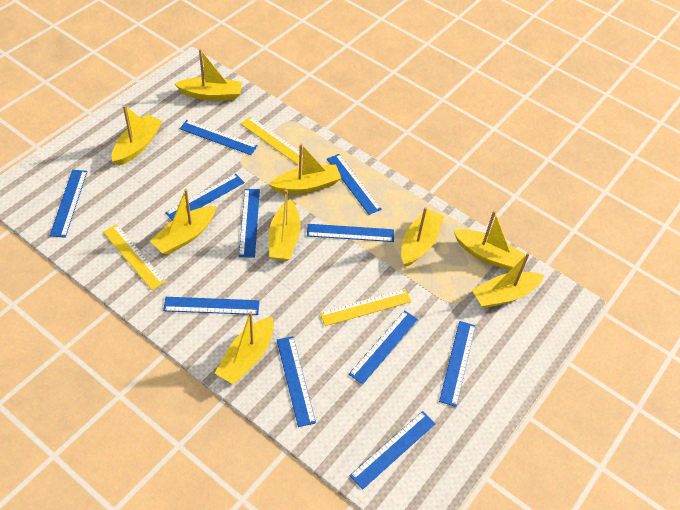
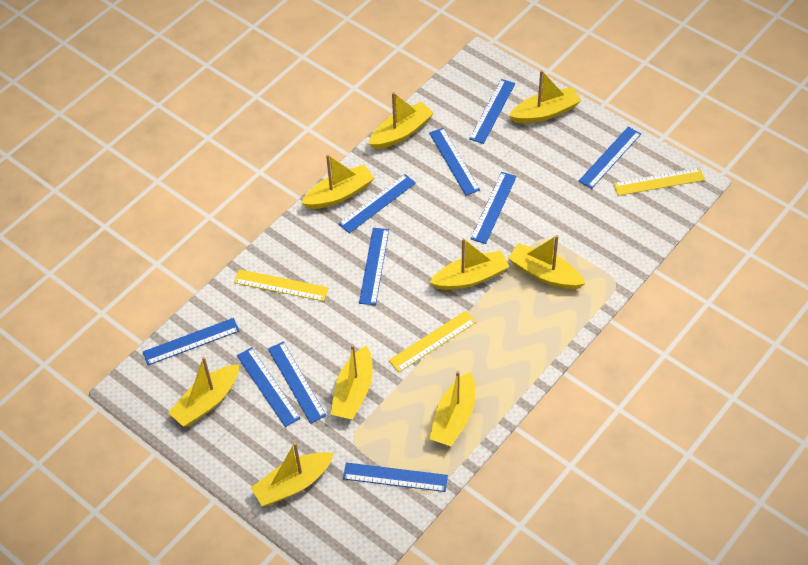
blue ruler: [50,170,87,238] [163,297,260,315] [165,174,245,221] [180,120,258,155] [239,189,260,258] [277,336,316,427] [307,224,394,242] [327,154,382,215] [349,310,418,385] [350,411,436,490] [439,321,476,407] = 11 -> [143,318,239,365] [237,347,301,427] [268,342,326,423] [338,174,416,233] [343,462,448,492] [359,228,389,305] [429,128,480,195] [469,79,515,144] [471,172,517,244] [579,127,641,189] = 10

